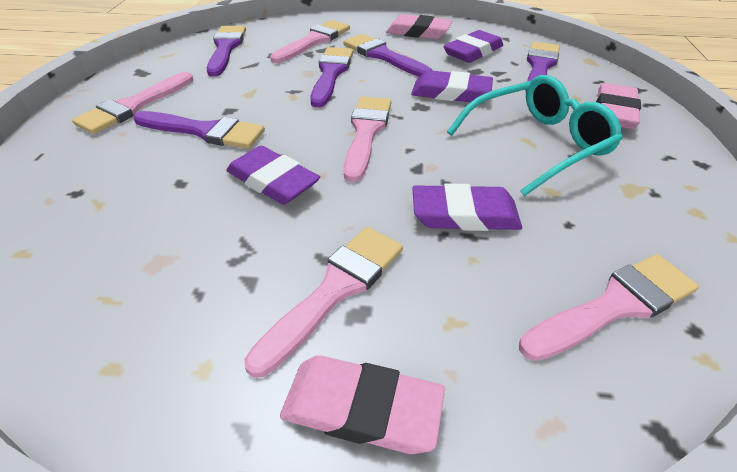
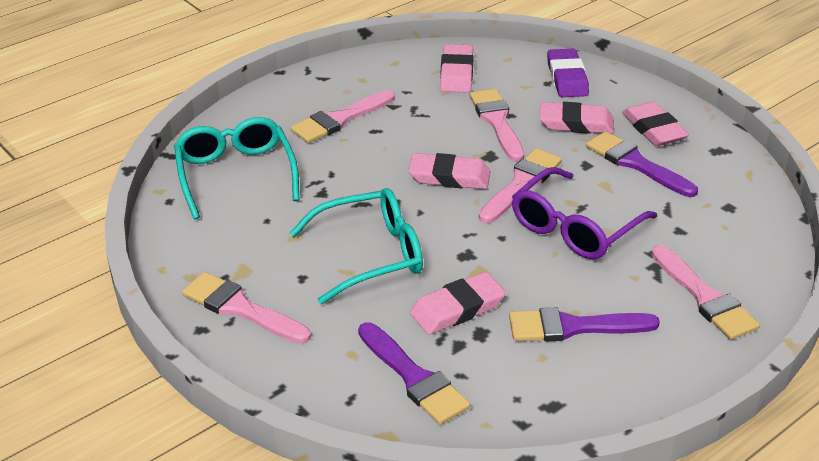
pink eraser: [280,355,445,454] [386,14,452,39] [596,83,641,129] = 3 -> [408,153,491,189] [410,272,506,335] [440,44,474,93] [539,102,614,134] [622,101,689,146] = 5
purple brush: [134,111,265,149] [207,26,246,77] [310,47,353,108] [344,34,432,77] [525,41,560,92] = 5 -> [358,322,470,425] [509,307,660,341] [586,131,698,197] = 3
purple eraser: [226,146,320,205] [411,70,493,102] [412,183,522,231] [443,30,503,63] = 4 -> [547,49,589,97] = 1
purple glasses: none = 0 -> [512,167,657,259] = 1
turquoise glasses: [447,75,622,196] = 1 -> [174,117,299,219] [290,188,423,304] = 2

